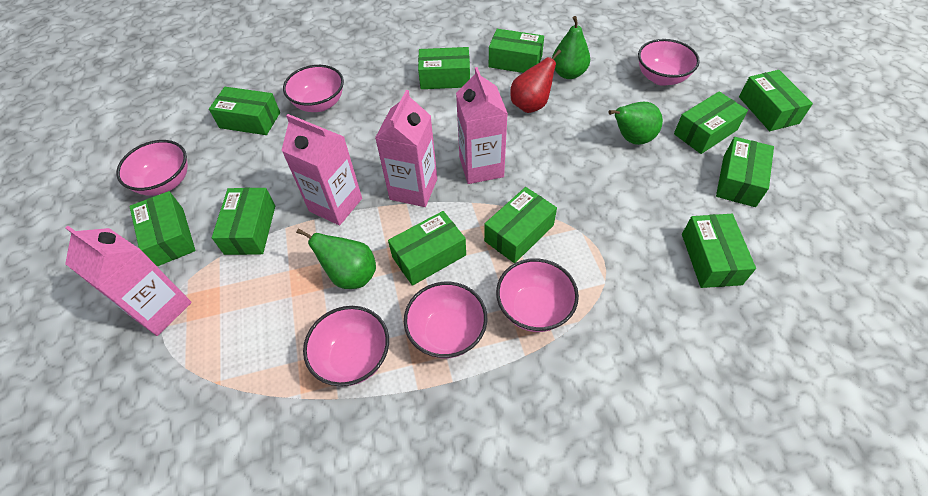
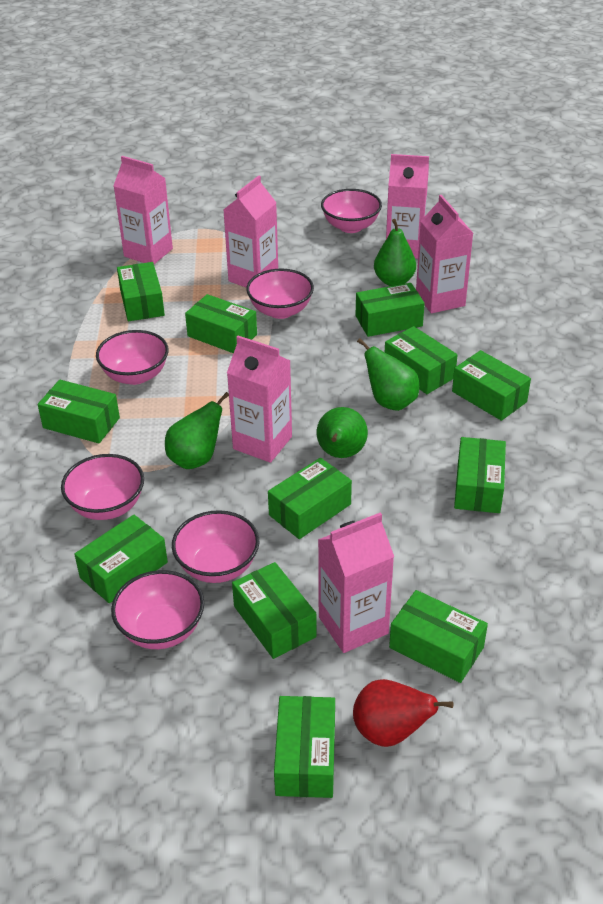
green box: [129,191,196,267] [209,87,280,135] [212,188,275,255] [388,211,466,286] [418,47,470,89] [484,187,557,263] [489,29,544,73] [674,91,748,154] [682,214,756,288] [716,137,774,207] [739,70,813,131] = 11 -> [37,380,120,443] [74,515,168,603] [117,262,165,321] [185,294,257,353] [232,562,317,659] [268,458,352,539] [274,696,335,798] [356,283,425,337] [385,326,458,394] [389,590,488,683] [452,350,531,421] [454,437,506,513] = 12
green pear: [296,229,376,289] [552,16,590,79] [608,102,663,145] = 3 -> [165,392,229,469] [317,407,368,458] [357,338,419,411] [374,219,416,286] = 4
pink carton: [65,226,192,336] [281,114,362,225] [375,90,437,207] [456,67,508,184] = 4 -> [114,156,173,264] [223,175,278,287] [227,336,292,463] [318,513,394,653] [386,154,429,259] [416,195,473,313] = 6

